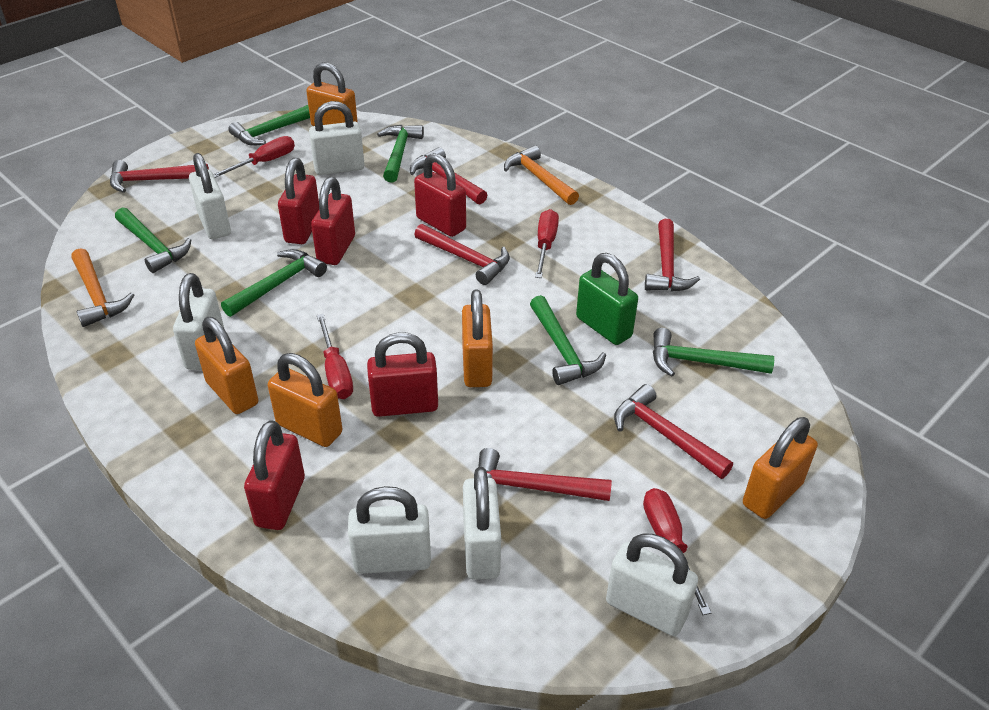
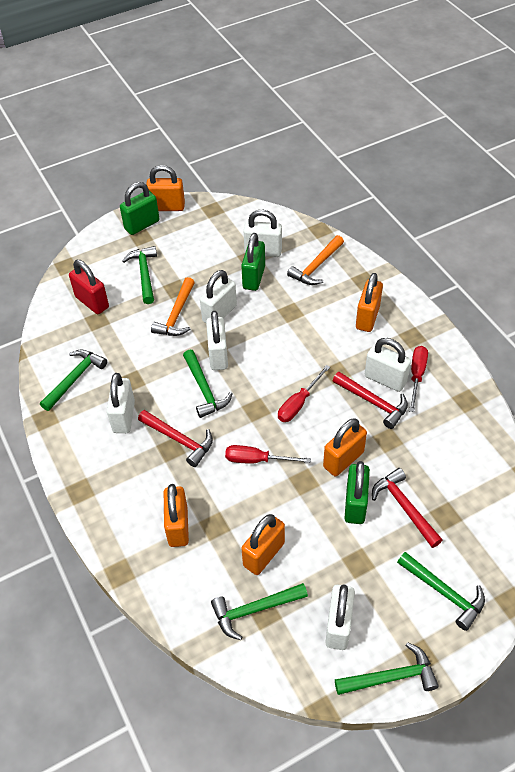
green padlock: [576,253,638,345] = 1 -> [120,182,160,235] [241,233,265,291] [345,461,370,524] = 3
red hammer: [110,160,209,193] [410,147,487,204] [414,224,510,285] [478,448,612,501] [614,384,733,479] [645,219,700,292] = 6 -> [138,410,213,467] [333,372,408,429] [372,468,442,548] = 3
red padlock: [244,420,305,530] [278,158,319,244] [311,177,355,265] [367,332,438,417] [414,153,466,237] = 5 -> [69,260,109,314] = 1
red screwdriver: [213,136,295,178] [317,314,353,399] [535,209,559,278] [643,488,711,615] = 4 -> [225,445,311,464] [278,365,330,422] [409,346,428,412] = 3

